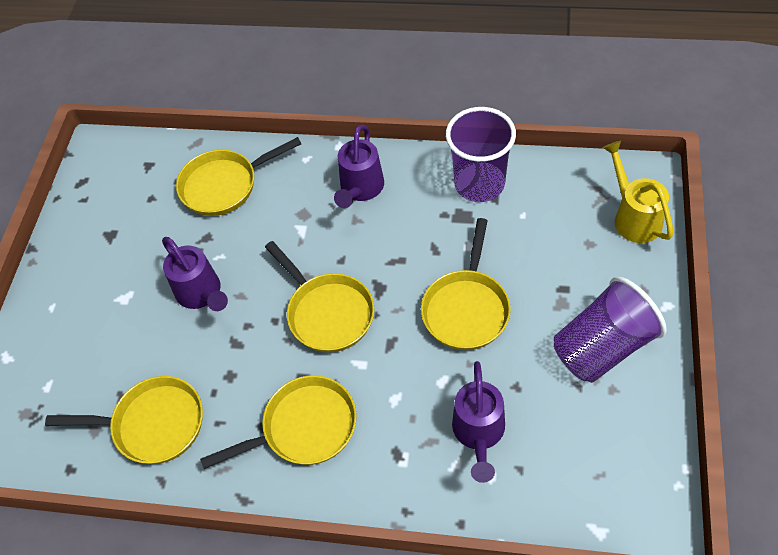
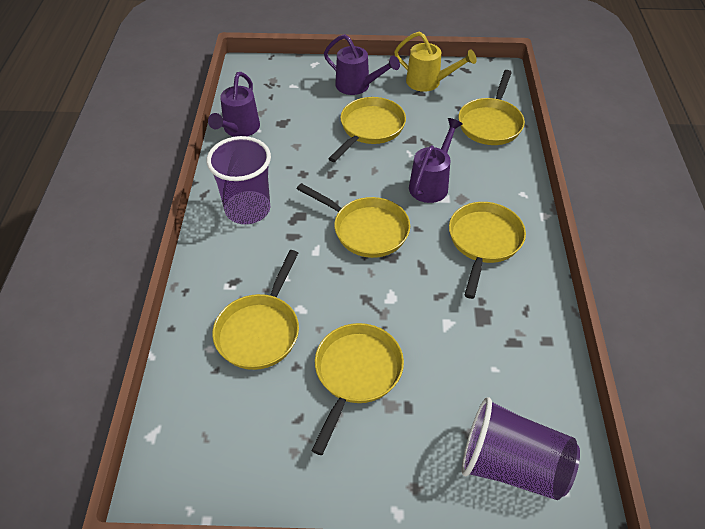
yellow pan: [45,376,203,464] [176,137,301,216] [200,375,357,469] [265,241,375,352] [421,218,511,350] = 5 -> [212,250,299,370] [297,183,410,258] [311,323,404,455] [328,97,406,162] [449,202,526,299] [459,70,525,145] = 6

